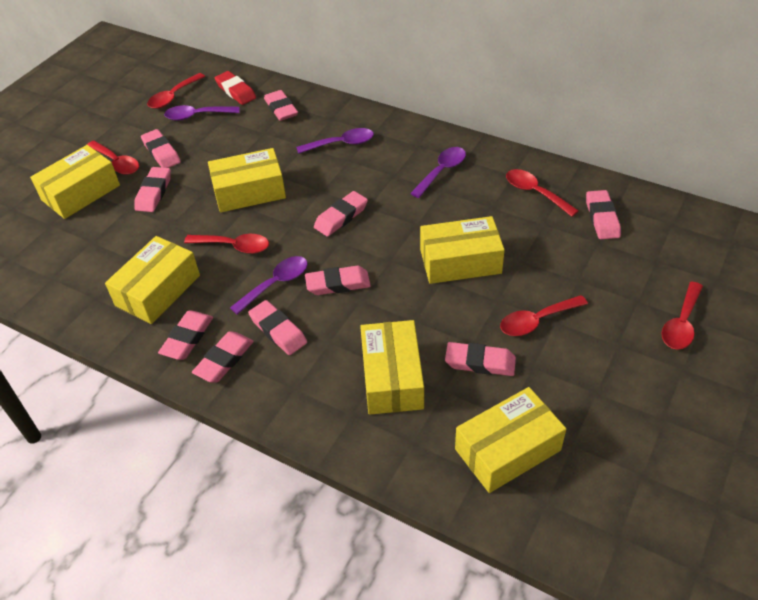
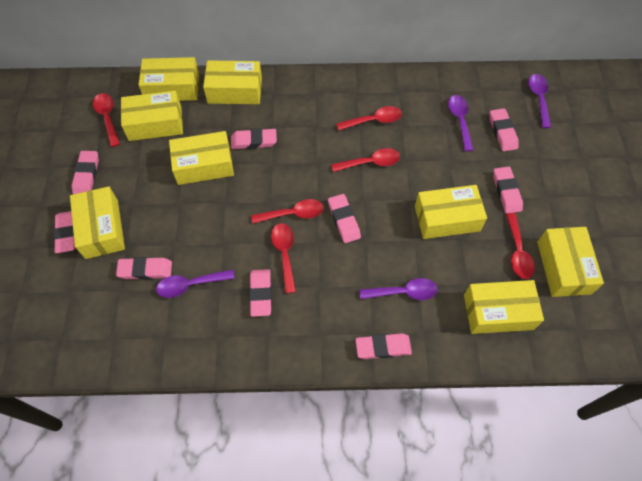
pink eraser: [134,167,171,212] [141,129,181,168] [158,311,213,360] [192,331,254,383] [248,300,307,355] [264,90,298,121] [305,266,371,295] [314,191,368,237] [445,342,516,376] [586,190,621,239] = 10 -> [54,211,76,253] [72,151,99,194] [116,257,172,280] [231,128,277,149] [249,269,272,317] [328,194,361,243] [355,333,412,359] [490,108,519,151] [493,167,523,213] = 9
red eraser: [215,71,256,105] = 1 -> none = 0
yellow box: [30,145,120,219] [105,236,200,324] [208,148,286,212] [360,320,424,415] [420,216,505,284] [455,387,566,493] = 6 -> [70,186,125,259] [121,91,183,141] [139,57,199,101] [169,131,234,185] [203,60,262,104] [415,185,487,239] [464,280,544,334] [537,227,604,297] = 8

